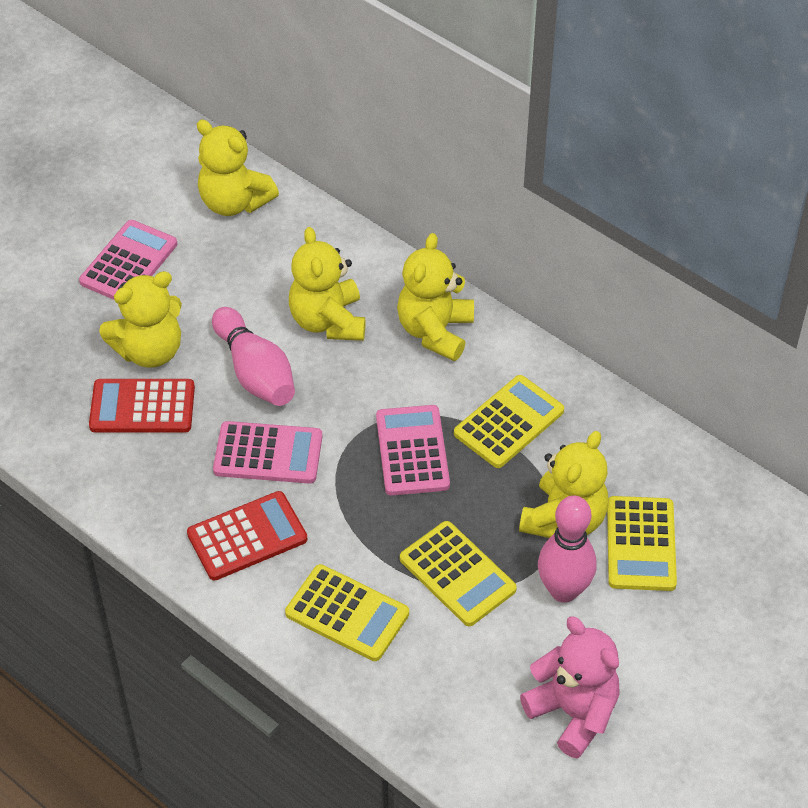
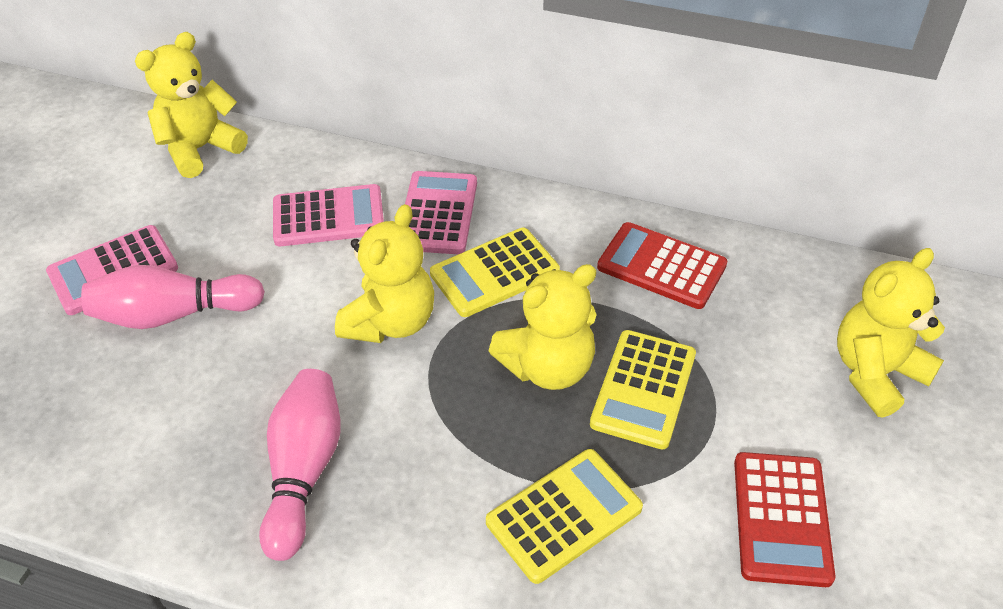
pink teddy bear: [520,616,620,758] = 1 -> none = 0
yellow calculator: [285,564,409,661] [400,521,517,626] [454,375,564,468] [607,496,677,591] = 4 -> [430,228,560,317] [486,449,643,584] [590,330,696,450] = 3
yellow teddy bear: [99,271,182,368] [197,120,279,216] [289,227,365,341] [397,233,474,361] [519,431,608,538] = 5 -> [135,32,248,178] [335,204,434,343] [488,264,597,390] [837,248,945,418] = 4

